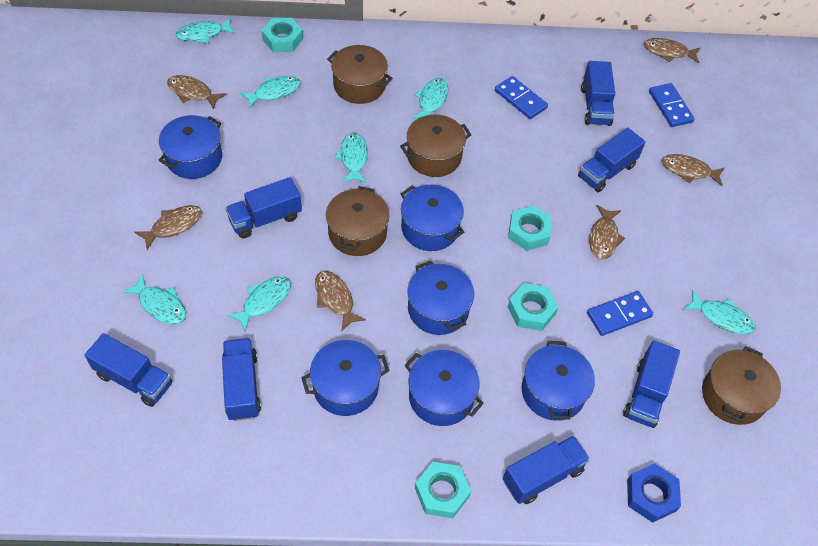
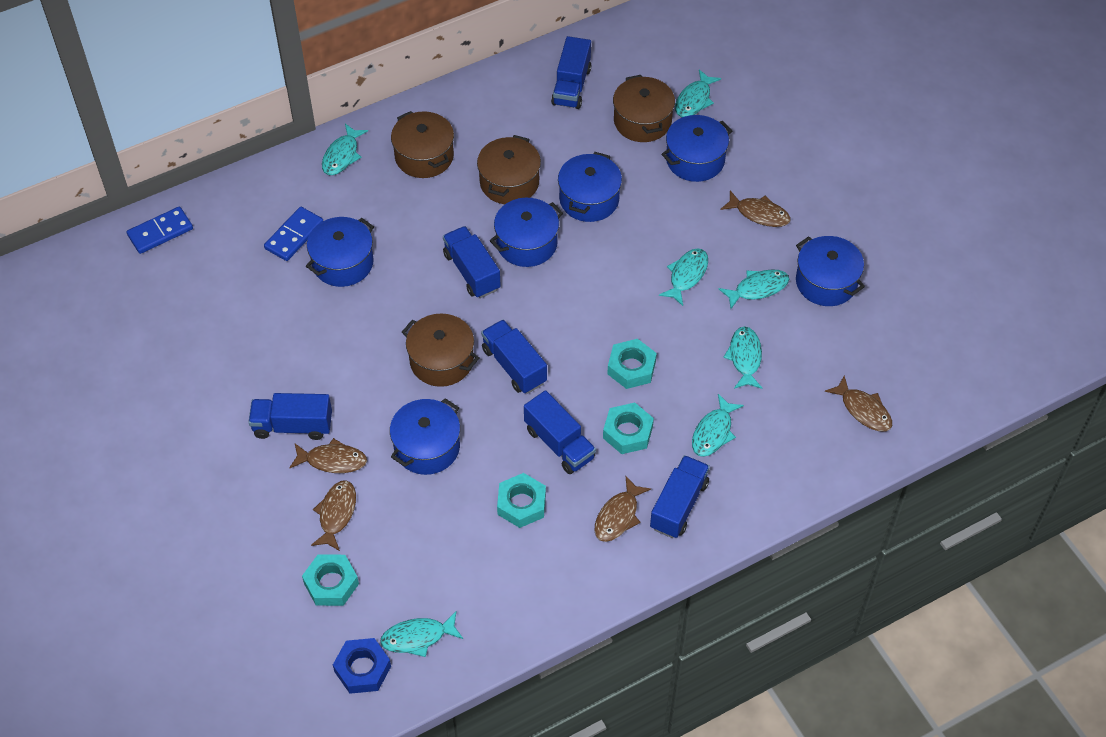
blue domino: [495,76,548,119] [587,291,653,336] [649,83,695,127] = 3 -> [127,207,193,254] [264,207,323,261] = 2
blue truck: [85,333,172,407] [222,338,261,421] [225,177,302,238] [503,435,590,504] [578,128,646,192] [581,61,615,126] [623,340,680,428] = 7 -> [248,393,332,440] [443,226,501,298] [481,320,547,394] [524,390,596,474] [551,36,591,109] [650,455,710,538] = 6
brown fish: [135,205,202,250] [167,75,227,110] [315,271,366,331] [589,205,625,259] [643,38,701,63] [662,154,725,186] = 6 -> [289,438,367,473] [311,480,356,551] [595,476,651,542] [720,190,791,227] [825,375,892,431] = 5

